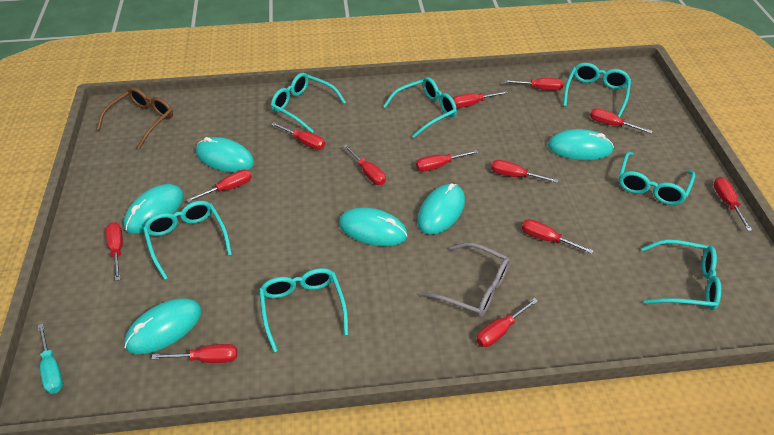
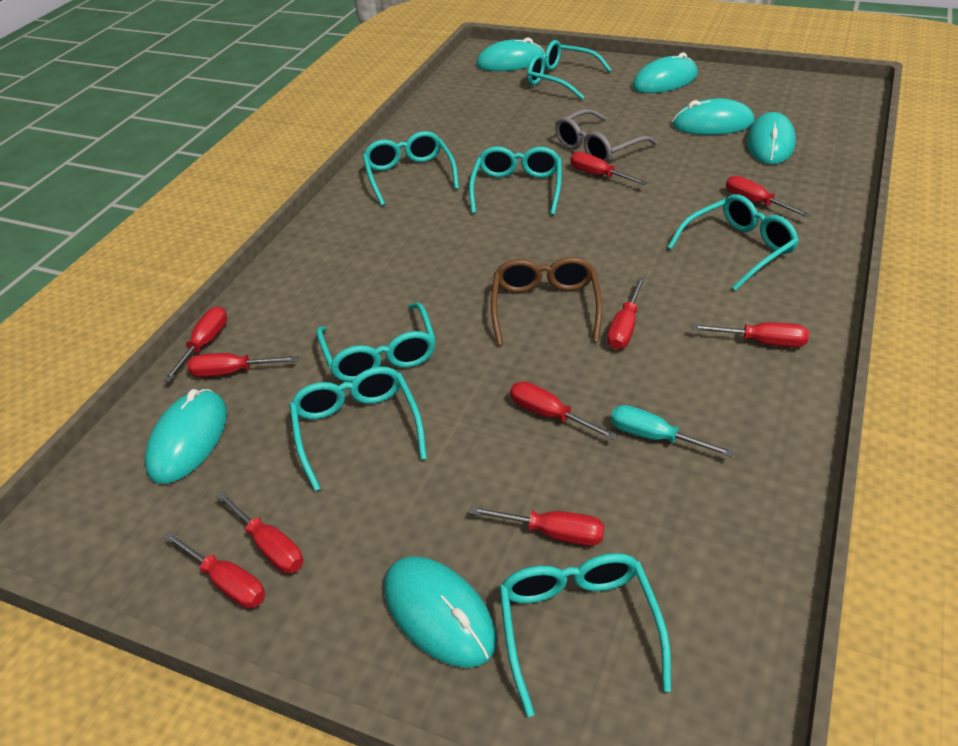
red screwdriver: [106,222,123,281] [152,344,237,363] [187,169,252,203] [271,122,325,150] [343,144,386,185] [416,150,478,172] [453,91,508,108] [476,298,538,347] [491,160,558,183] [504,78,564,90] [522,219,593,254] [590,108,653,134] [714,177,752,231] = 13 -> [163,307,227,382] [164,532,265,608] [187,353,298,377] [216,491,303,573] [469,506,604,546] [510,381,617,440] [570,152,648,185] [607,278,645,349] [692,322,809,347] [726,176,811,218] = 10

